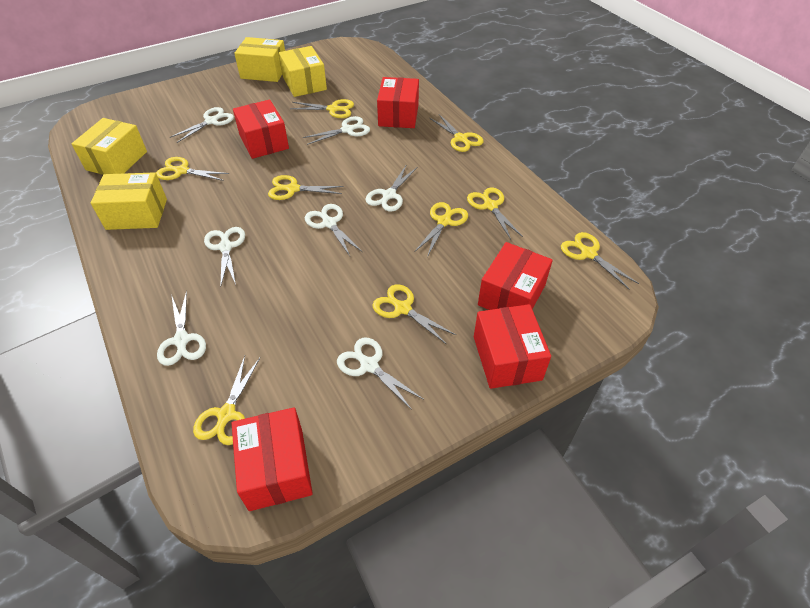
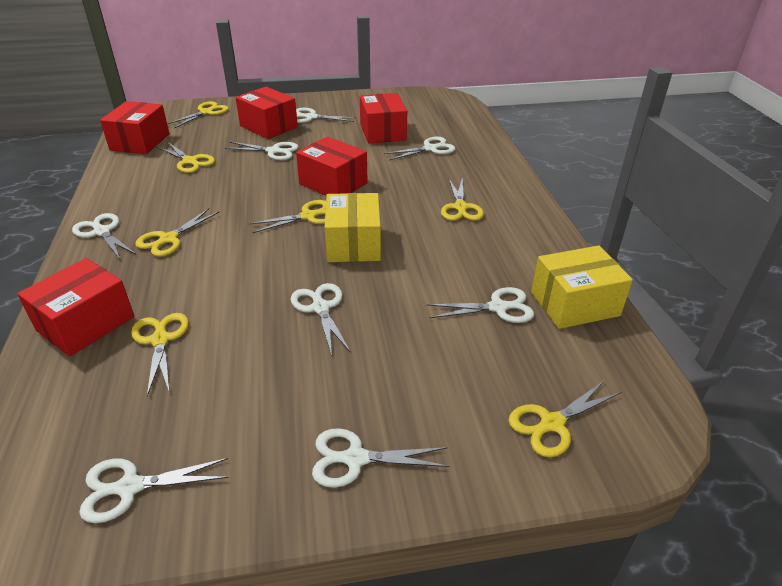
white scissors: [157,290,206,366] [170,107,234,143] [204,227,245,287] [303,116,370,145] [305,204,362,256] [337,338,424,410] [365,166,417,212] = 7 -> [72,213,136,259] [79,458,229,523] [225,142,298,160] [291,283,351,356] [296,108,357,123] [312,428,449,488] [383,137,455,160] [427,287,534,323] = 8
yellow box: [71,118,147,175] [91,172,167,230] [234,37,285,82] [279,46,327,97] = 4 -> [325,193,381,262] [531,245,633,329] = 2
yellow scissors: [156,157,229,181] [193,356,260,445] [268,175,344,200] [290,99,354,118] [372,284,456,345] [414,202,468,257] [430,114,484,152] [467,188,523,240] [561,232,639,290] = 9 -> [131,313,189,396] [135,208,219,257] [157,142,215,173] [167,101,229,128] [249,200,326,233] [441,179,484,221] [508,380,621,457] = 7

